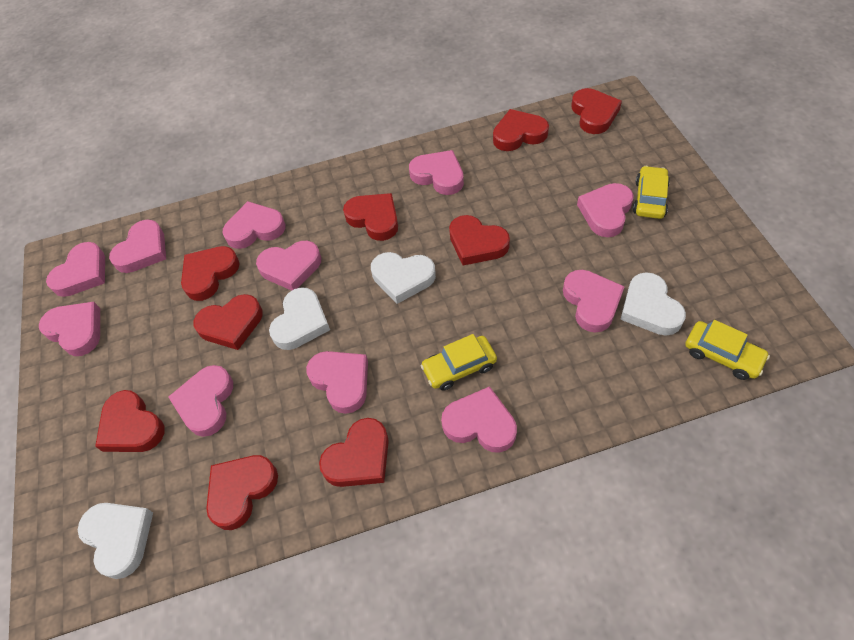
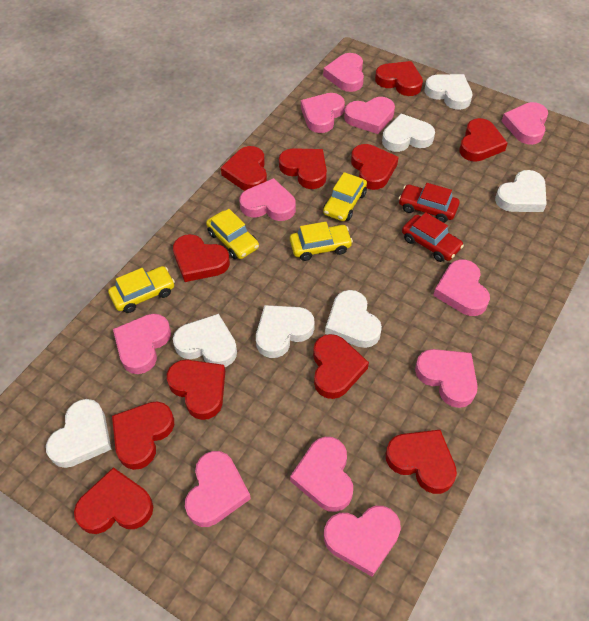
red car: none = 0 -> [398,183,460,223] [402,212,464,262] = 2
red heart: [95,390,165,452] [181,246,240,301] [194,294,263,350] [206,455,278,530] [319,418,389,487] [343,193,398,241] [449,215,510,265] [493,109,549,151] [571,88,622,134] = 9 -> [74,467,153,534] [112,402,174,470] [167,360,225,420] [173,234,230,282] [221,146,267,191] [279,148,327,189] [313,334,369,399] [351,144,399,190] [375,61,423,96] [386,430,457,494] [459,118,508,162] = 11
white heart: [78,503,153,579] [269,287,330,350] [371,252,436,304] [620,272,686,336] = 4 -> [46,399,111,468] [173,314,237,367] [256,305,315,358] [325,290,382,348] [382,114,435,152] [425,74,472,110] [495,170,547,212] = 7
yellow car: [420,334,497,391] [633,166,670,219] [685,320,770,380] = 3 -> [108,266,175,313] [206,209,259,259] [290,222,353,261] [323,172,367,221] = 4

